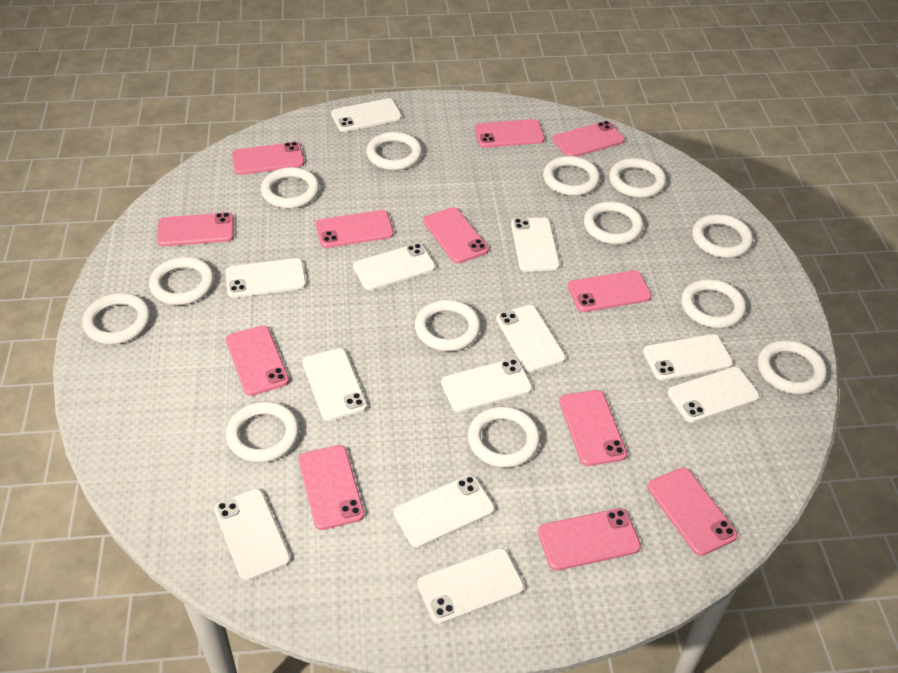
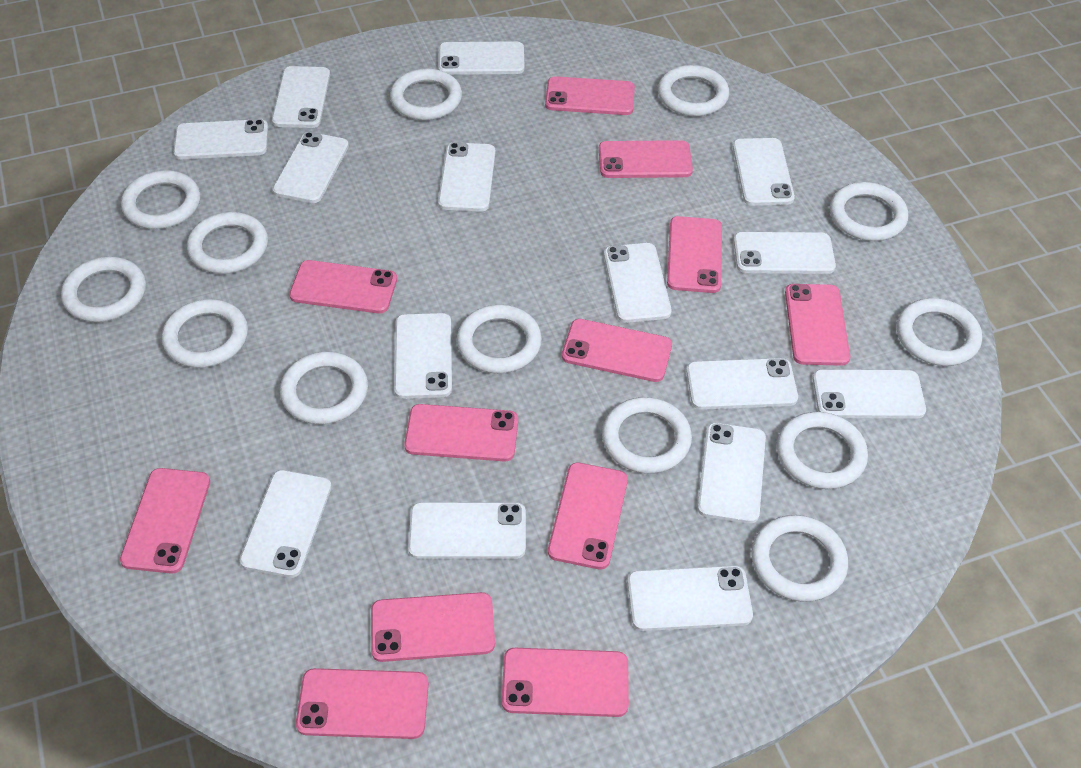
white phone: [214,489,291,581] [225,258,306,298] [303,348,367,421] [331,98,402,132] [353,243,436,290] [394,475,495,548] [417,548,524,624] [441,358,532,412] [496,305,566,372] [511,217,560,272] [643,334,733,381] [667,367,760,423] = 12 -> [173,119,268,159] [240,470,332,578] [272,66,330,128] [273,132,349,203] [394,313,452,399] [408,502,526,559] [438,41,525,75] [438,142,495,212] [604,243,672,323] [627,565,753,631] [686,358,798,410] [698,423,766,524] [733,138,795,206] [733,232,836,274] [813,369,926,419] = 15

